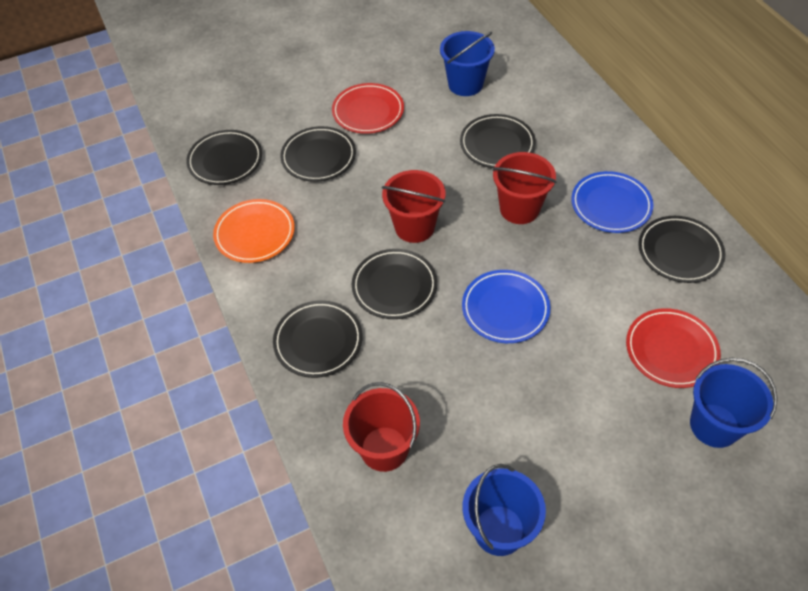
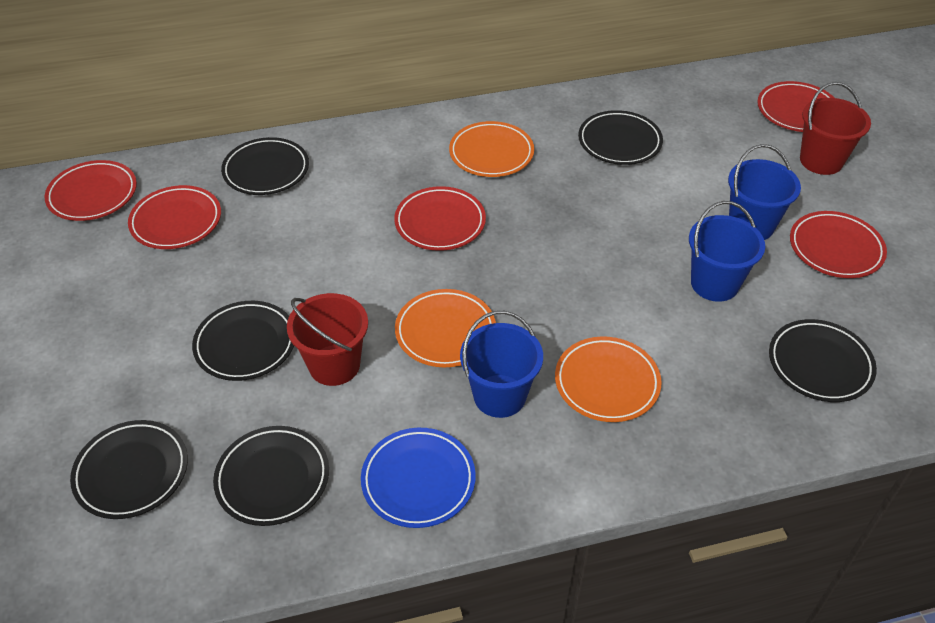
blue plate: [462,270,551,343] [571,171,653,233] = 2 -> [361,428,476,528] = 1
orange plate: [213,199,295,263] = 1 -> [395,289,496,367] [449,121,534,177] [555,337,662,422] = 3
red bucket: [343,382,420,472] [382,170,446,243] [493,152,557,224] = 3 -> [287,293,368,386] [800,82,871,175] = 2
red plate: [332,83,404,134] [626,308,721,388] = 2 -> [45,160,137,221] [128,185,221,249] [394,186,486,251] [757,81,834,132] [790,211,887,278] = 5

